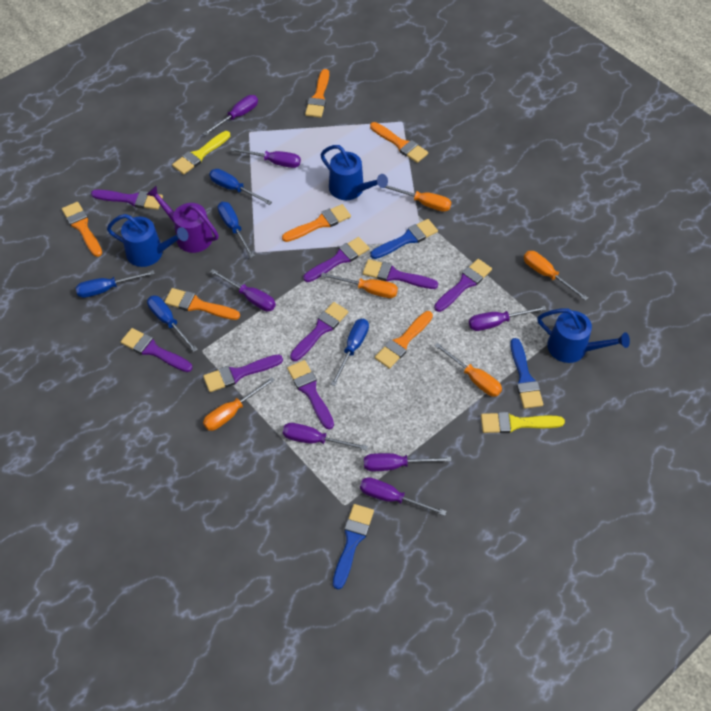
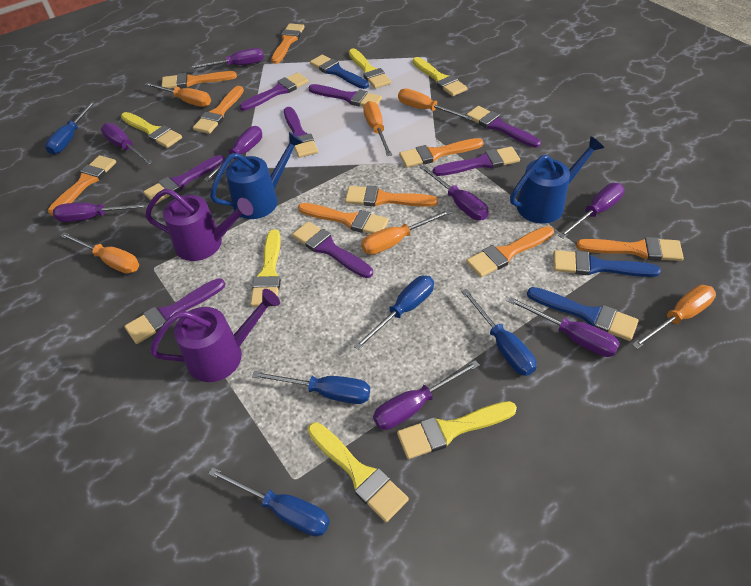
blue watering can: [107,214,188,267] [321,145,388,200] [537,308,630,363] = 3 -> [210,132,304,219] [510,136,604,224] = 2
orange brush: [62,202,102,257] [165,288,240,320] [282,204,351,242] [305,69,329,118] [370,122,428,163] [375,311,433,369] = 6 -> [48,155,116,216] [162,71,237,89] [193,86,244,134] [271,23,305,64] [298,203,389,234] [345,186,438,207] [399,138,484,168] [466,226,554,277] [576,237,684,261] = 9
orange screwdriver: [203,377,275,431] [321,273,398,298] [385,186,451,212] [434,343,502,397] [524,251,588,300] = 5 -> [60,232,139,274] [144,82,211,107] [361,210,451,255] [363,101,392,156] [398,89,473,120] [632,285,716,349] = 6
purple screwdriver: [203,95,258,136] [210,269,276,311] [230,147,301,168] [283,423,368,451] [360,477,447,516] [364,453,451,471] [469,306,547,331] = 7 -> [53,202,149,222] [101,123,153,165] [189,48,264,69] [204,126,262,182] [373,360,480,430] [420,165,489,220] [508,297,620,357] [558,183,625,239] = 8
purple watering can: [146,186,219,253] = 1 -> [145,189,253,261] [150,289,280,382] = 2
yellow brush: [172,131,230,175] [481,412,565,433] = 2 -> [121,112,182,148] [250,229,281,307] [308,422,409,522] [349,48,391,89] [397,401,517,459] [413,57,467,96] = 6

